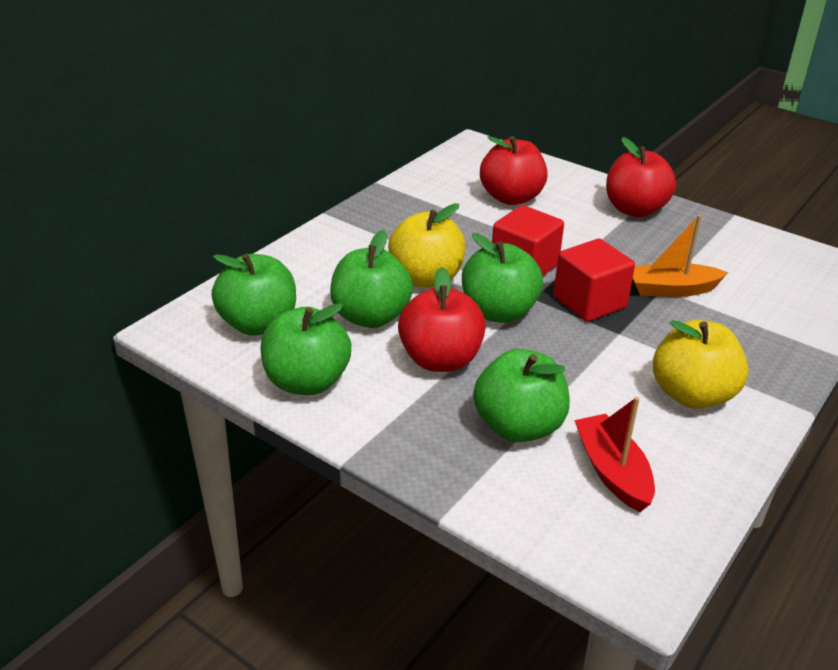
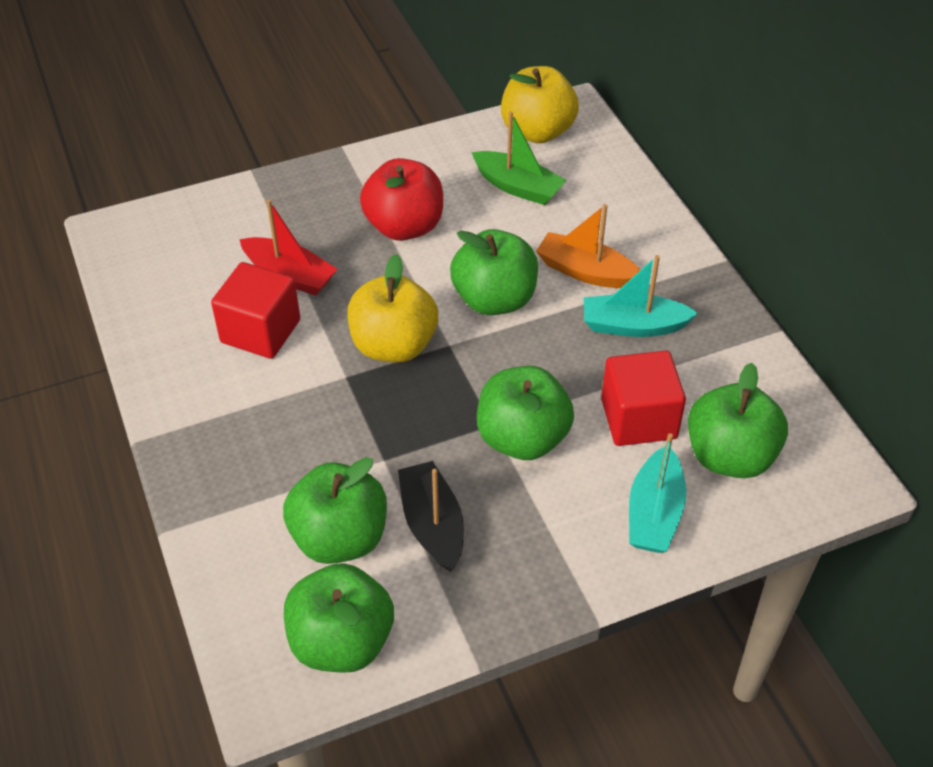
black boat: none = 0 -> [398,461,464,572] = 1
green boat: none = 0 -> [471,111,567,205] = 1
red apple: [398,267,486,372] [480,136,548,205] [606,137,676,217] = 3 -> [360,158,443,241] = 1
turquoise boat: none = 0 -> [584,255,698,337] [629,433,686,553] = 2

